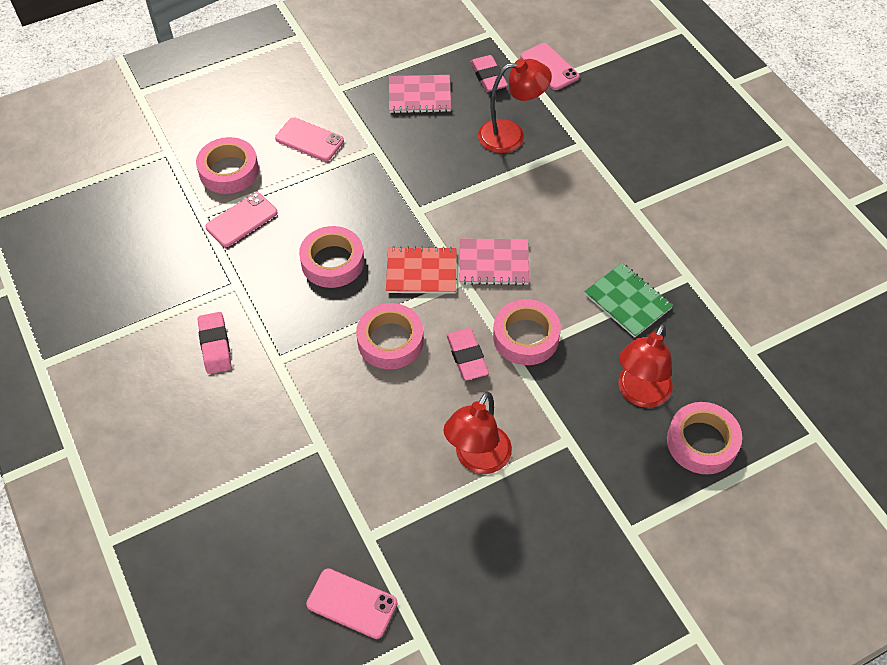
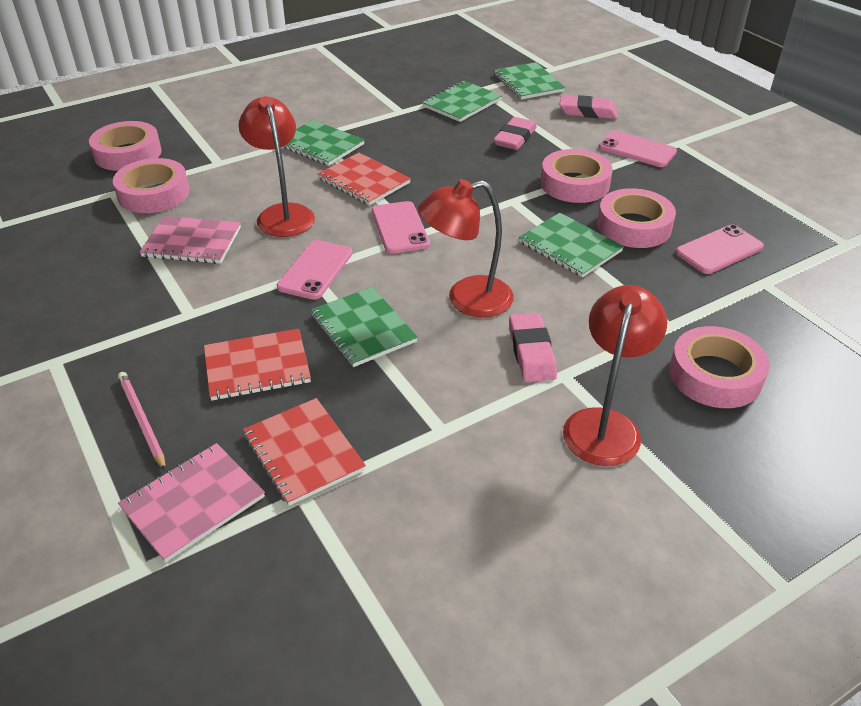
green notebook: [584,263,673,338] = 1 -> [283,120,365,166] [311,287,418,367] [422,81,502,122] [494,62,565,100] [519,213,624,277] = 5
pink pencil: none = 0 -> [118,372,166,471] = 1
red notebook: [386,246,456,294] = 1 -> [204,329,311,401] [243,398,366,506] [317,153,411,206] = 3

